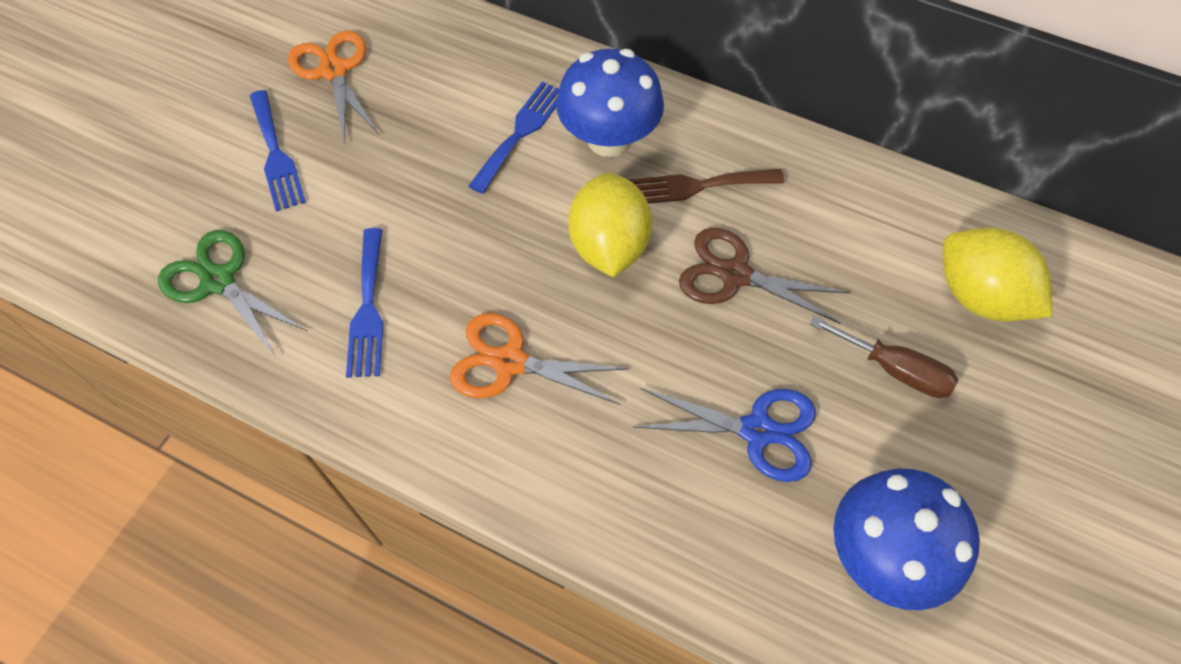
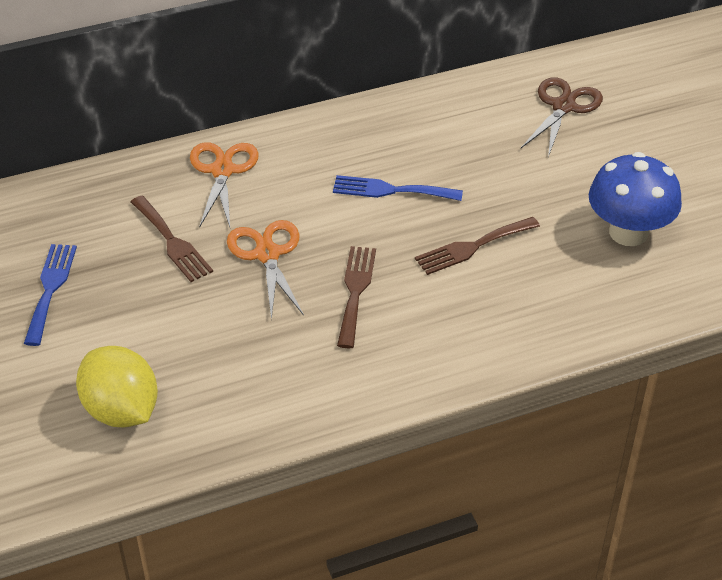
blue fork: [250,90,306,212] [346,228,383,378] [469,82,559,194] = 3 -> [24,244,77,346] [333,175,463,201] = 2
blue mushroom: [556,49,664,157] [833,469,980,610] = 2 -> [589,152,682,246] = 1
blue scissors: [633,388,816,482] = 1 -> none = 0
brown fork: [629,169,784,204] = 1 -> [131,196,213,282] [337,246,376,348] [415,217,540,275] = 3
brown screwdriver: [810,316,958,398] = 1 -> none = 0
green scissors: [158,230,307,357] = 1 -> none = 0
yellow lemon: [568,173,652,277] [943,228,1052,321] = 2 -> [76,346,158,428] = 1

